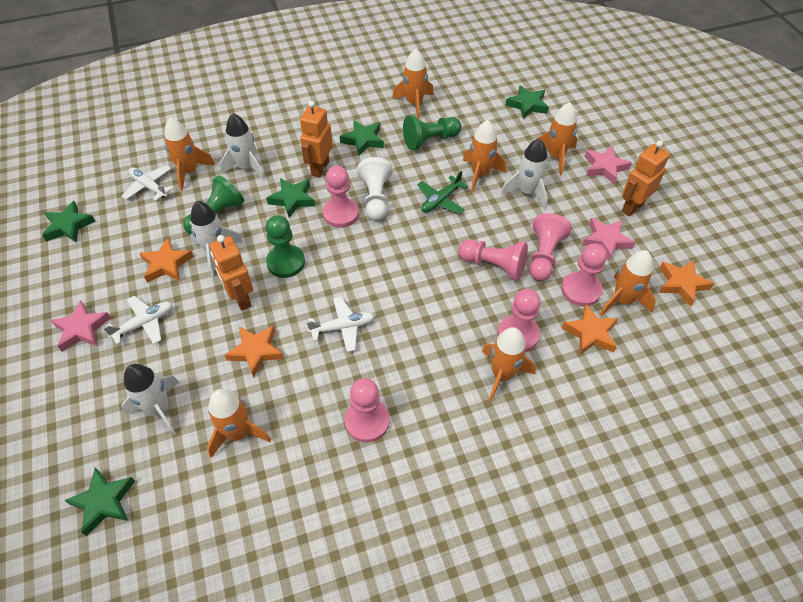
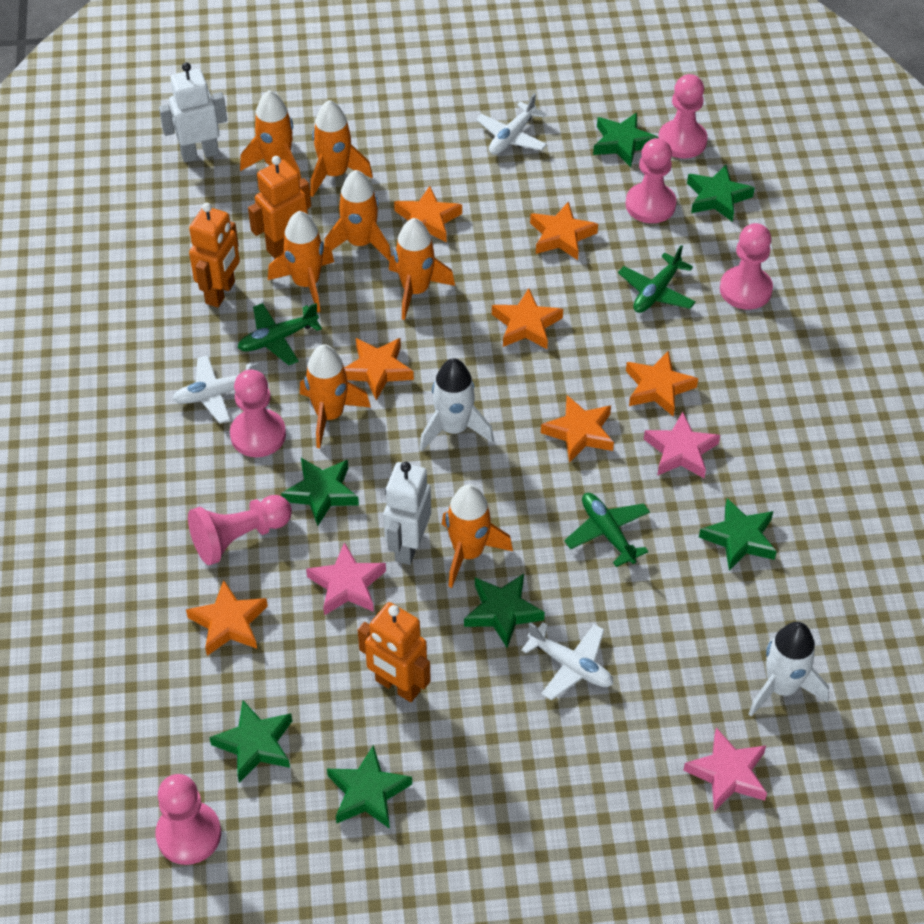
green pawn: [183,175,244,235] [266,215,305,278] [403,115,461,150] = 3 -> none = 0
green plane: [417,171,468,214] = 1 -> [238,303,322,365] [564,493,650,567] [618,245,696,313] = 3
green star: [42,201,96,243] [64,467,135,536] [266,178,315,218] [340,120,384,156] [505,85,549,119] = 5 -> [209,701,292,783] [281,458,359,526] [327,745,412,829] [464,574,545,648] [593,113,659,167] [687,165,755,222] [699,498,777,570] = 7
orange star: [139,238,194,283] [225,325,284,378] [562,304,618,355] [659,260,714,307] = 4 -> [186,580,268,656] [344,338,414,400] [394,186,462,243] [492,288,563,349] [530,201,598,260] [541,395,614,463] [626,351,698,417] = 7
white pawn: [357,157,393,221] = 1 -> none = 0
white robot: none = 0 -> [159,62,227,162] [383,462,431,565] = 2
white rocket: [121,364,180,435] [190,201,243,276] [220,113,265,181] [501,138,548,209] = 4 -> [419,358,494,451] [748,622,829,716] = 2

